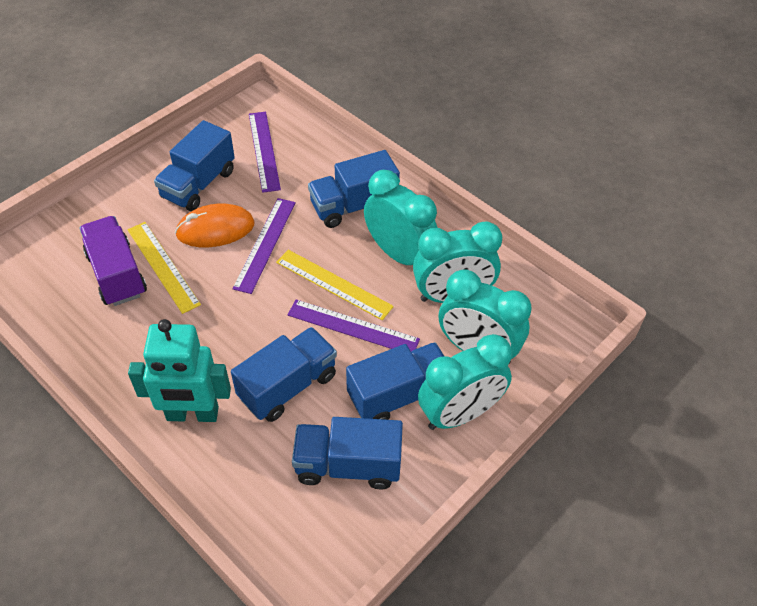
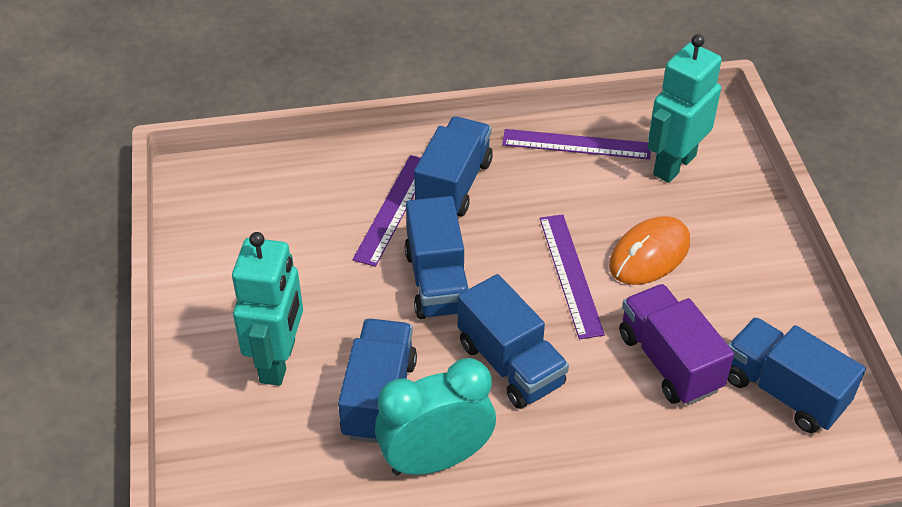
turquoise clock: [364,170,438,265] [413,221,502,303] [418,334,512,430] [439,269,531,364] = 4 -> [375,358,496,476] = 1
turquoise robot: [128,319,231,422] = 1 -> [232,232,303,386] [647,34,722,183] = 2
yellow ruler: [127,222,201,314] [276,250,394,320] = 2 -> none = 0

